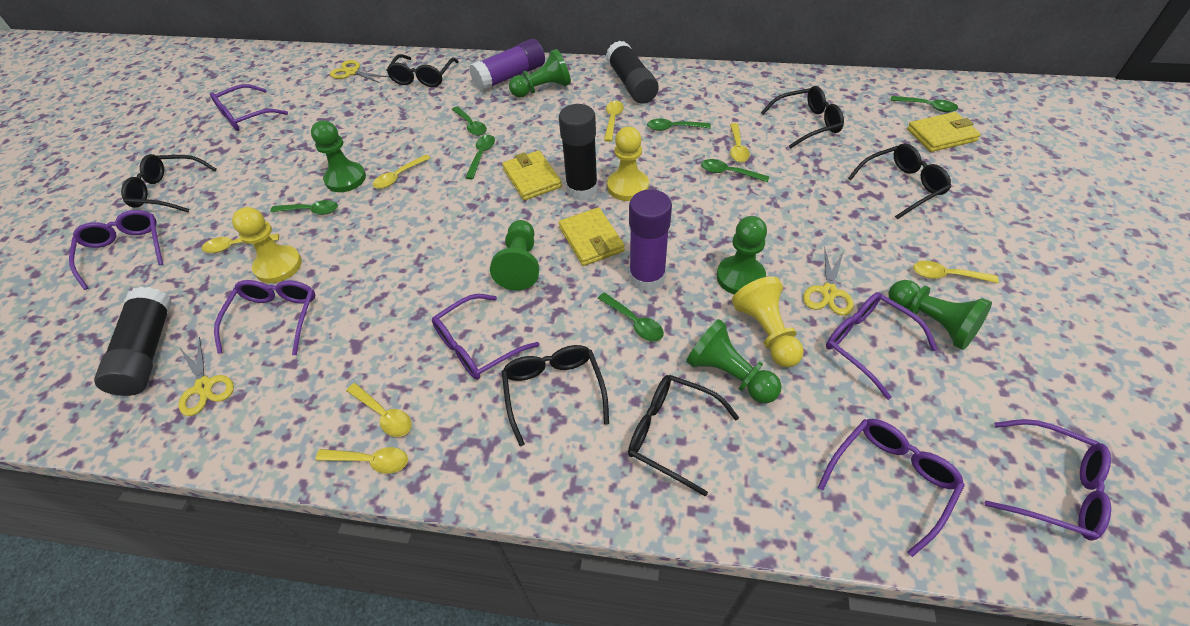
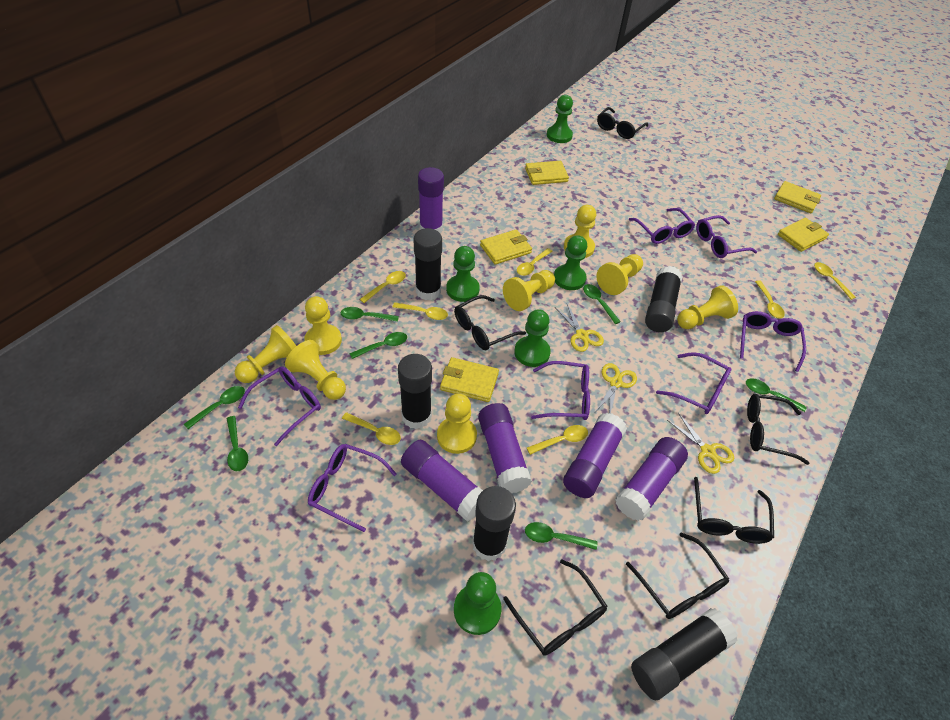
black glue stick: [94,287,172,396] [559,104,598,200] [606,40,659,104] = 3 -> [398,354,432,429] [413,228,442,300] [472,486,516,561] [631,608,738,700] [645,266,683,332] = 5
green pawn: [311,120,366,192] [490,220,539,291] [509,49,571,98] [686,319,782,403] [717,216,767,295] [889,280,992,350] = 6 -> [446,246,480,302] [454,572,502,635] [514,309,551,367] [547,95,573,143] [554,235,587,290] = 5
purple glue stick: [469,39,545,91] [629,189,672,292] = 2 -> [401,440,483,522] [418,167,444,233] [478,403,532,493] [563,413,627,498] [615,437,688,521] = 5
yellow pawn: [232,207,302,283] [607,126,649,201] [732,276,804,367] = 3 -> [235,325,296,383] [285,340,346,400] [304,296,342,355] [437,394,477,454] [503,270,555,311] [564,205,596,258] [596,254,643,295] [677,285,738,329] = 8
yellow wallet: [502,150,562,201] [559,207,625,266] [907,112,981,152] = 3 -> [440,357,499,402] [480,229,532,265] [525,161,569,185] [774,181,821,213] [778,218,829,252] = 5

